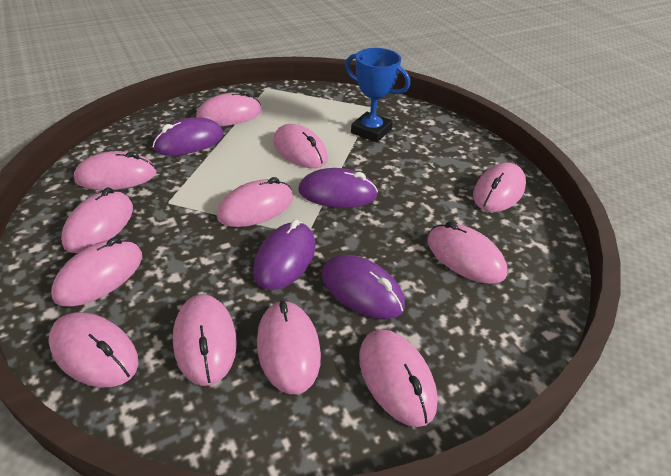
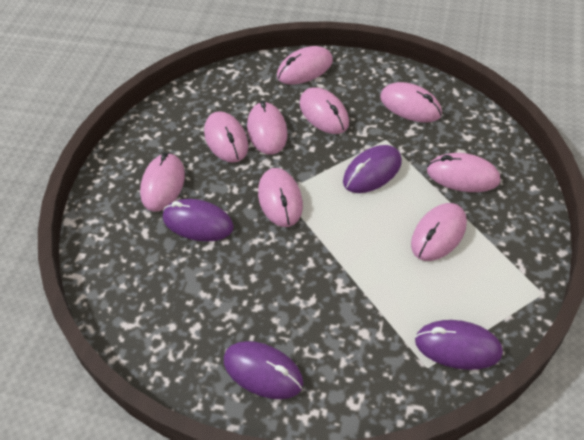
blue trophy: [345,48,410,142] = 1 -> none = 0
pink mouse: [49,312,138,387] [51,237,142,307] [61,187,133,253] [74,151,157,190] [173,295,237,386] [196,91,262,126] [217,177,293,227] [257,300,321,394] [273,124,328,168] [359,329,437,427] [427,221,507,284] [473,162,526,212] = 12 -> [140,153,185,212] [204,111,248,163] [247,101,288,155] [258,168,303,227] [277,46,333,84] [300,87,349,134] [380,82,442,123] [411,203,467,261] [427,153,500,192] = 9

